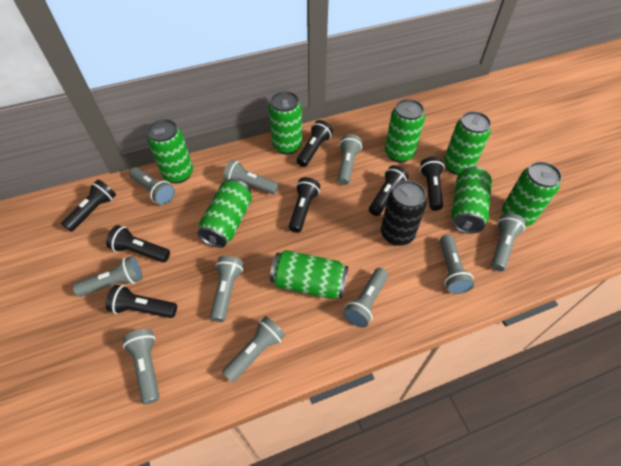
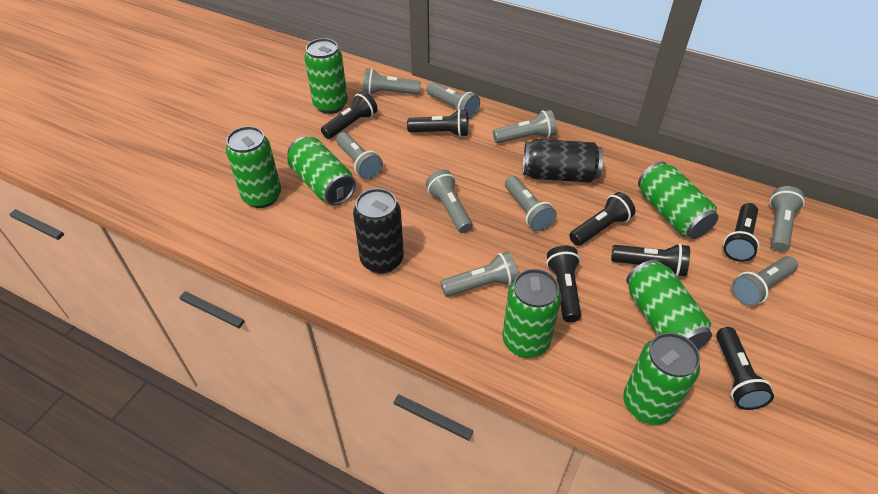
black can: [381,180,427,246] = 1 -> [353,188,404,274] [523,139,603,183] = 2
green can: [147,119,193,183] [197,179,252,248] [269,91,302,155] [270,250,348,299] [385,99,425,163] [444,111,491,175] [451,167,492,234] [502,162,562,226] = 8 -> [226,126,281,208] [287,137,356,205] [304,38,348,114] [502,269,561,358] [623,333,700,425] [626,259,712,349] [638,161,718,239] = 7
grey flashlight: [73,256,142,297] [123,329,160,405] [129,167,175,205] [210,256,244,322] [222,316,285,383] [223,160,279,194] [337,134,362,185] [343,268,388,328] [440,235,474,294] [491,213,526,271] = 10 -> [336,132,383,179] [363,69,421,95] [426,82,480,119] [426,169,473,233] [441,252,518,297] [493,110,557,143] [505,176,557,231] [732,256,798,306] [770,186,805,252] = 9

